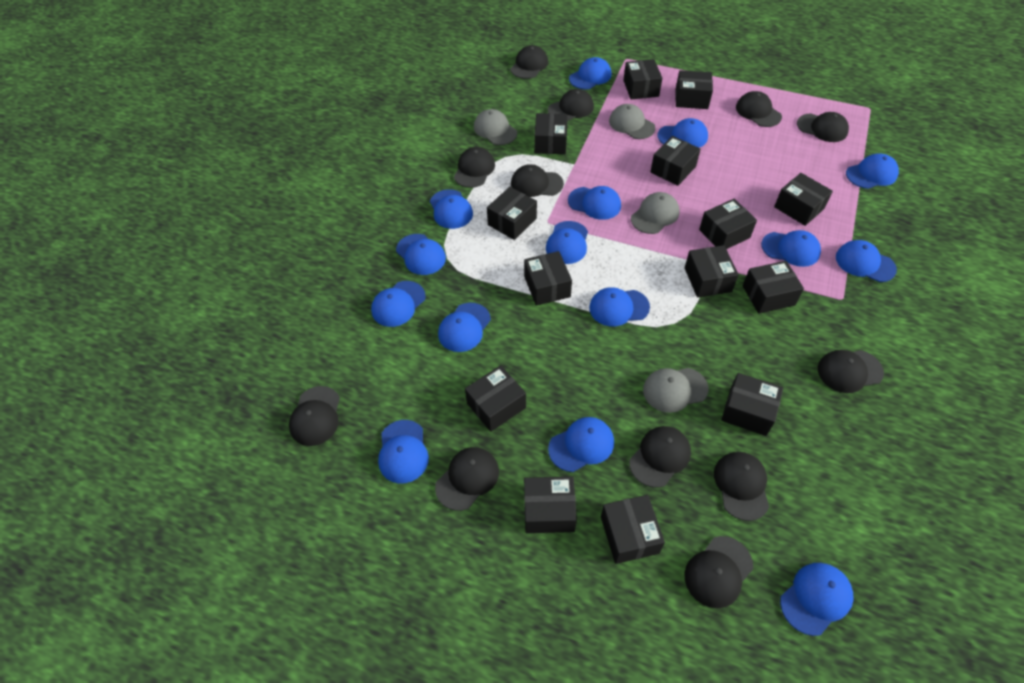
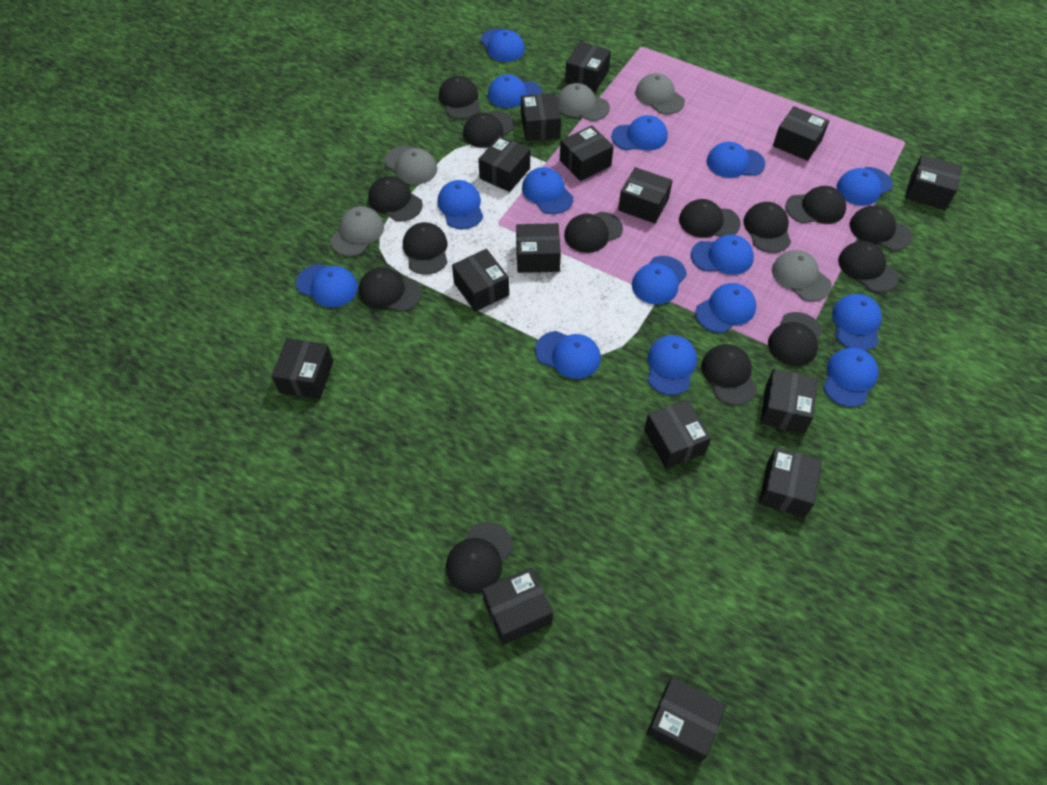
black box: [465,365,526,432] [487,187,537,240] [524,251,572,306] [524,476,577,533] [534,113,568,154] [601,495,665,564] [623,59,662,99] [650,136,701,186] [675,70,713,109] [685,245,739,298] [699,199,757,249] [721,373,783,436] [742,261,804,314] [774,173,833,226] = 14 -> [272,338,333,399] [452,249,509,312] [478,136,530,192] [482,568,553,645] [516,223,561,273] [521,93,561,141] [560,125,614,181] [565,41,611,92] [618,167,673,223] [644,399,711,469] [646,677,727,763] [759,447,822,518] [760,369,818,434] [773,106,829,161] [905,155,962,210] = 15
black cap: [289,386,340,446] [435,447,499,511] [454,147,495,188] [510,45,548,79] [511,164,564,197] [548,89,594,121] [629,426,691,488] [685,536,753,608] [714,452,769,521] [736,91,782,127] [797,112,849,142] [818,350,884,393] = 12 -> [359,268,422,312] [368,176,423,221] [403,222,447,275] [439,76,480,119] [446,522,513,594] [463,111,515,148] [564,212,623,253] [679,199,741,238] [701,344,757,405] [743,202,791,253] [768,312,823,366] [785,186,846,224] [838,241,898,292] [850,206,912,251] = 14
grey cap: [474,109,517,145] [609,104,655,139] [631,192,679,234] [643,368,708,413] = 4 -> [330,206,384,256] [384,146,437,185] [557,83,610,121] [635,73,685,114] [772,250,832,301] = 5

